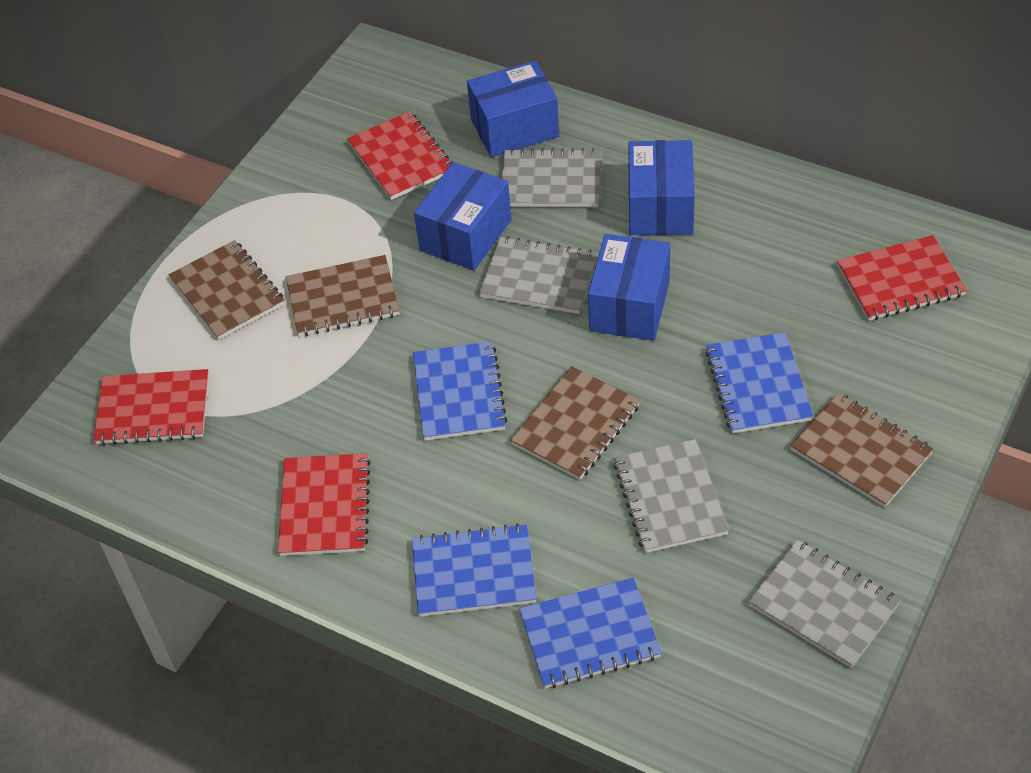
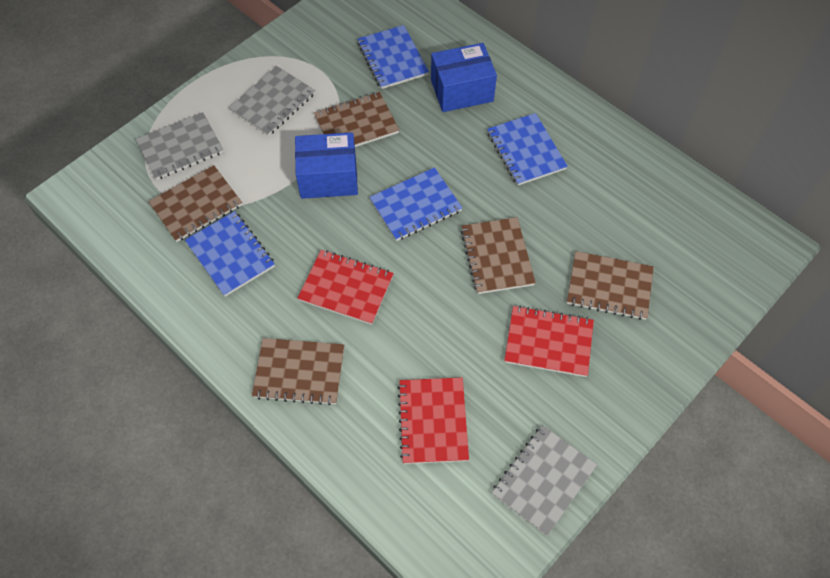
blue box: [414,162,511,271] [467,60,559,157] [588,234,670,341] [628,140,695,235] = 4 -> [295,132,358,199] [431,43,497,112] = 2
brown notebook: [169,240,284,340] [286,255,400,337] [510,366,640,480] [790,393,933,507] = 4 -> [148,165,242,242] [252,338,344,405] [314,92,399,147] [461,217,536,294] [567,251,654,320] = 5
grey notebook: [479,236,598,314] [502,148,601,207] [613,439,729,553] [748,540,900,668] = 4 -> [136,112,223,180] [229,66,315,136] [492,425,597,536] = 3
red notebook: [93,369,209,445] [278,453,371,556] [347,111,453,200] [837,235,967,321] = 4 -> [297,250,394,325] [397,377,469,464] [504,306,594,377] = 3

